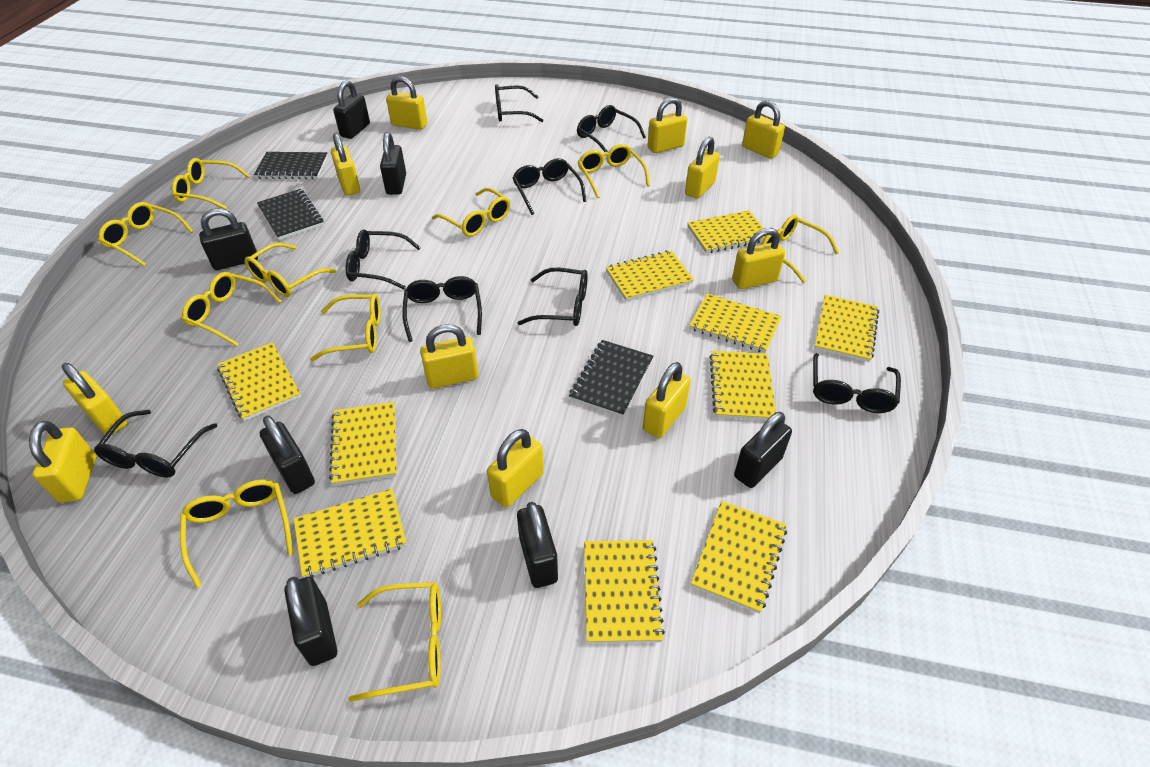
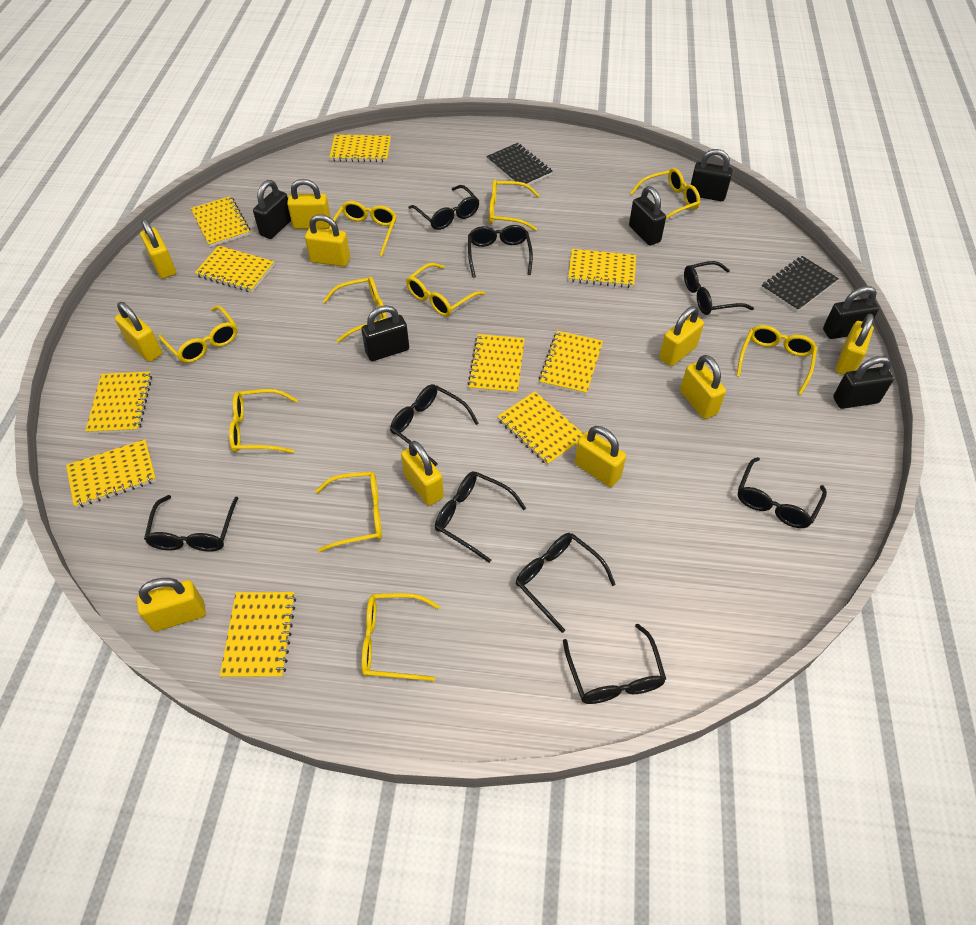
black glasses: [94,410,217,478] [346,229,421,290] [402,276,482,342] [495,84,544,122] [512,158,586,215] [518,268,588,326] [577,105,646,152] [813,353,901,413] = 8 -> [144,495,239,552] [390,384,479,466] [408,185,479,230] [435,471,526,563] [468,225,533,278] [516,533,616,633] [563,624,666,704] [684,261,754,315] [738,457,827,528] = 9
black notebook: [254,152,328,179] [257,189,323,240] [569,340,653,417] = 3 -> [486,143,553,188] [761,256,839,312] = 2
black padlock: [199,208,258,270] [259,416,315,494] [284,577,337,666] [333,80,370,139] [380,132,406,195] [517,502,558,588] [734,412,792,488] = 7 -> [253,180,291,239] [361,305,409,361] [629,186,666,246] [691,149,733,201] [823,286,879,339] [833,356,894,409] = 6
yellow padlock: [29,421,97,503] [62,363,127,434] [331,133,360,195] [386,76,427,130] [420,324,479,389] [487,429,544,508] [643,362,691,438] [647,97,687,153] [685,137,720,199] [732,228,785,289] [742,100,785,159] = 11 -> [115,302,162,362] [137,578,206,631] [140,218,176,279] [287,179,331,229] [305,214,350,267] [401,441,444,506] [575,426,626,487] [659,306,704,366] [680,355,726,419] [836,314,874,375] = 10

